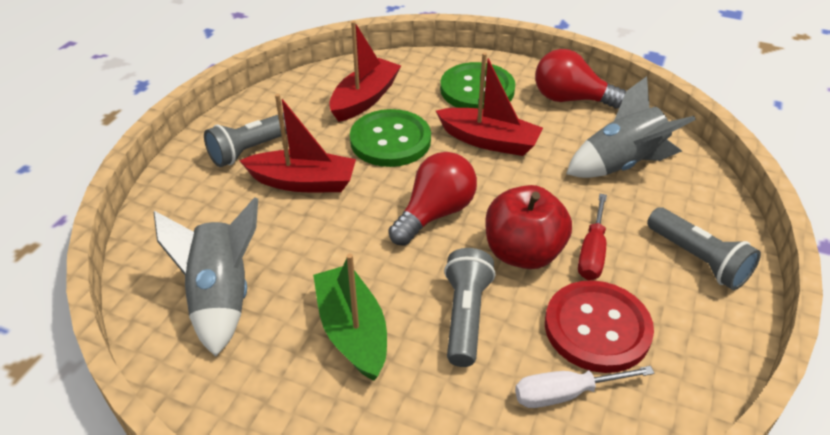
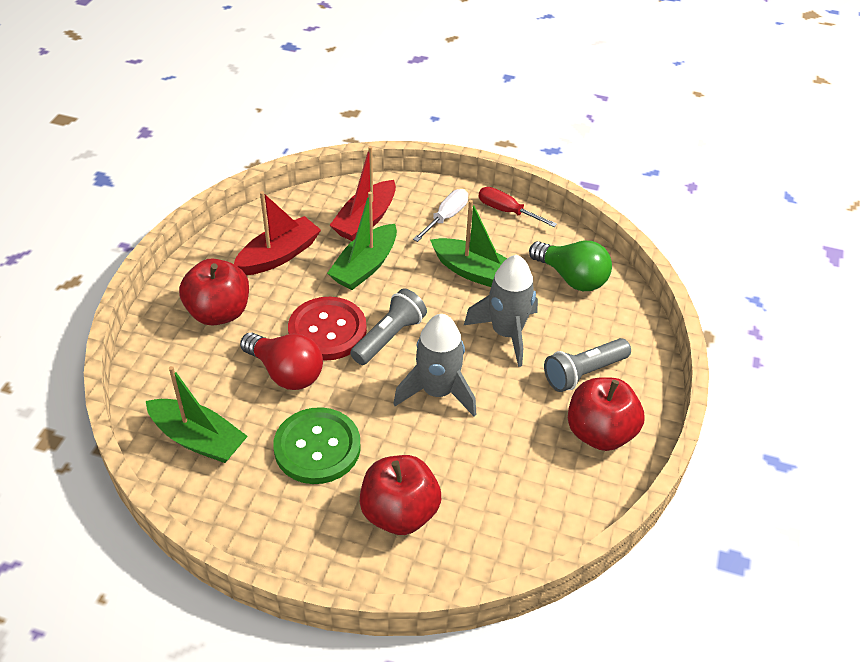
green boat: [313,253,387,381] = 1 -> [146,366,248,463] [327,192,397,290] [430,200,507,287] = 3
green button: [350,109,431,167] [440,62,515,109] = 2 -> [273,407,361,484] = 1
green light bulb: none = 0 -> [529,241,612,291] = 1
grey flashlight: [204,112,287,167] [444,248,495,367] [647,207,761,290] = 3 -> [350,288,427,365] [544,338,631,392] = 2
red apple: [485,185,572,269] = 1 -> [179,258,249,326] [360,455,441,535] [568,377,644,451] = 3
red boat: [239,94,356,192] [329,21,401,122] [436,52,543,156] = 3 -> [234,191,321,275] [330,146,396,241] = 2
red light bulb: [388,152,477,246] [535,49,626,109] = 2 -> [240,332,323,390] = 1

